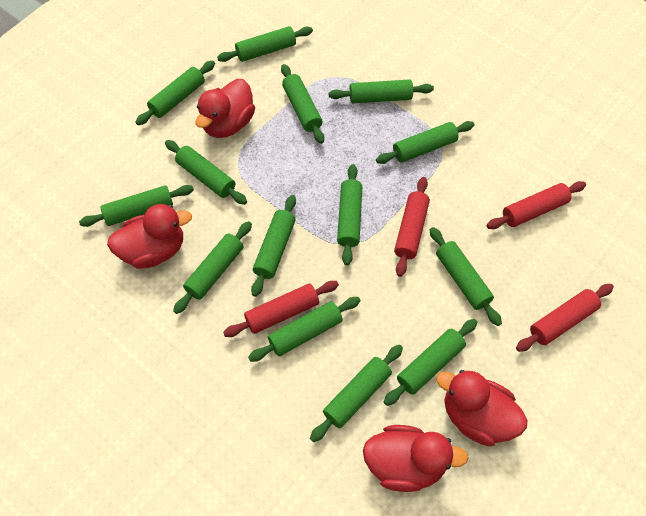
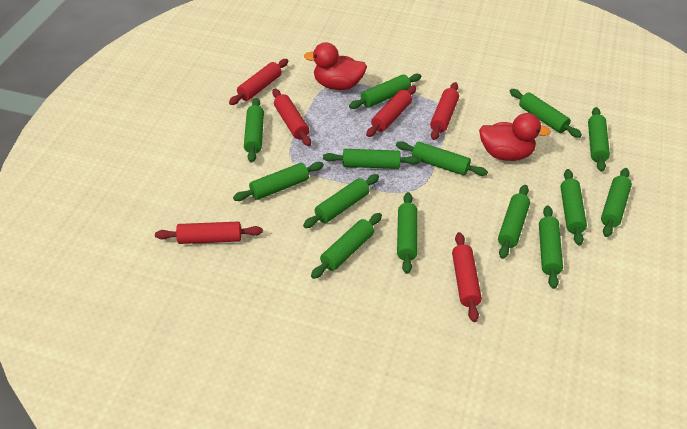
red duck: [107,204,192,269] [195,79,255,138] [363,425,468,492] [436,370,527,446] = 4 -> [304,42,367,90] [479,113,551,161] = 2
red rolling pin: [223,281,339,337] [394,177,430,277] [487,181,586,229] [516,284,614,352] = 4 -> [155,222,263,244] [229,59,288,105] [272,89,311,146] [366,86,416,137] [430,82,459,140] [452,232,482,322] = 6

